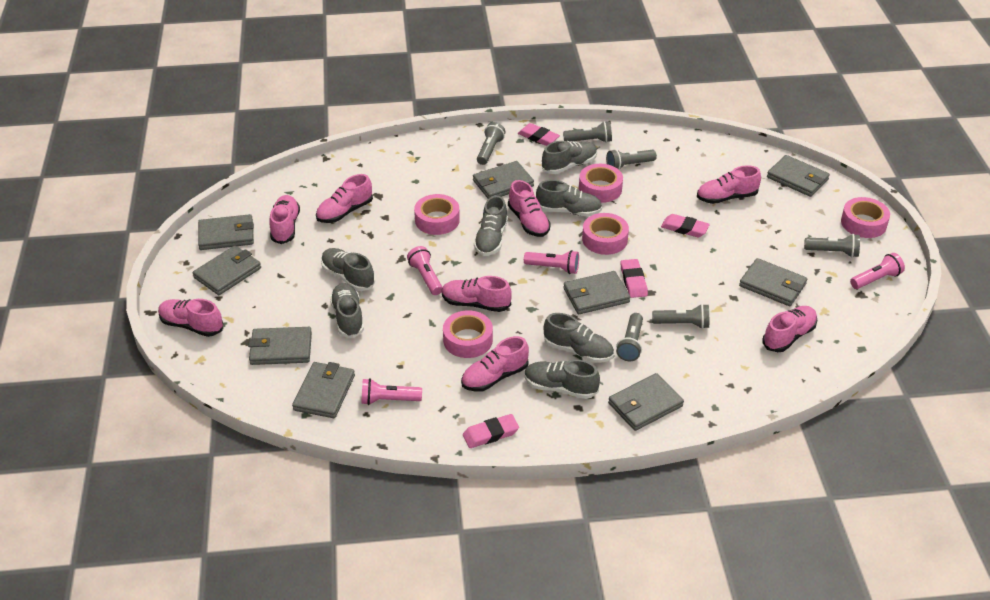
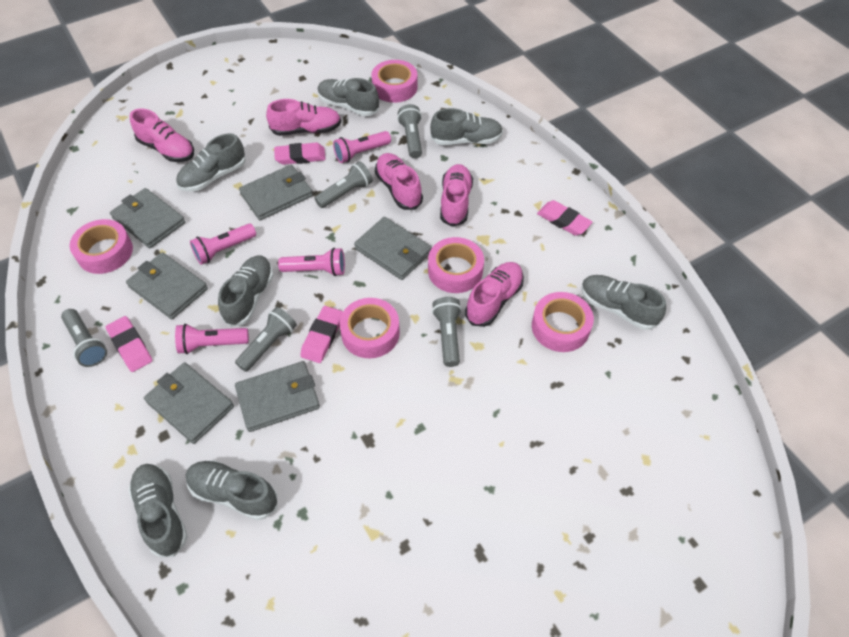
grey flashlight: [477,122,506,165] [563,121,612,143] [606,149,657,169] [616,313,643,361] [652,304,709,329] [804,234,860,257] = 6 -> [61,309,107,367] [235,307,297,372] [314,161,373,208] [397,104,422,159] [432,297,462,367] = 5
grey wallet: [193,245,261,295] [198,214,254,250] [248,327,312,365] [292,362,355,418] [473,161,534,199] [563,271,630,314] [608,373,684,431] [739,258,807,306] [767,155,830,197] = 9 -> [110,188,185,248] [126,252,208,319] [144,362,234,444] [235,361,320,432] [239,165,313,221] [354,217,432,280] = 6
pink shoe: [158,299,223,337] [270,195,300,244] [316,174,373,223] [442,276,512,312] [461,336,529,392] [508,180,551,237] [697,165,761,204] [762,306,818,352] = 8 -> [130,109,194,162] [266,99,341,136] [375,153,423,210] [440,164,473,227] [465,262,524,327] = 5

